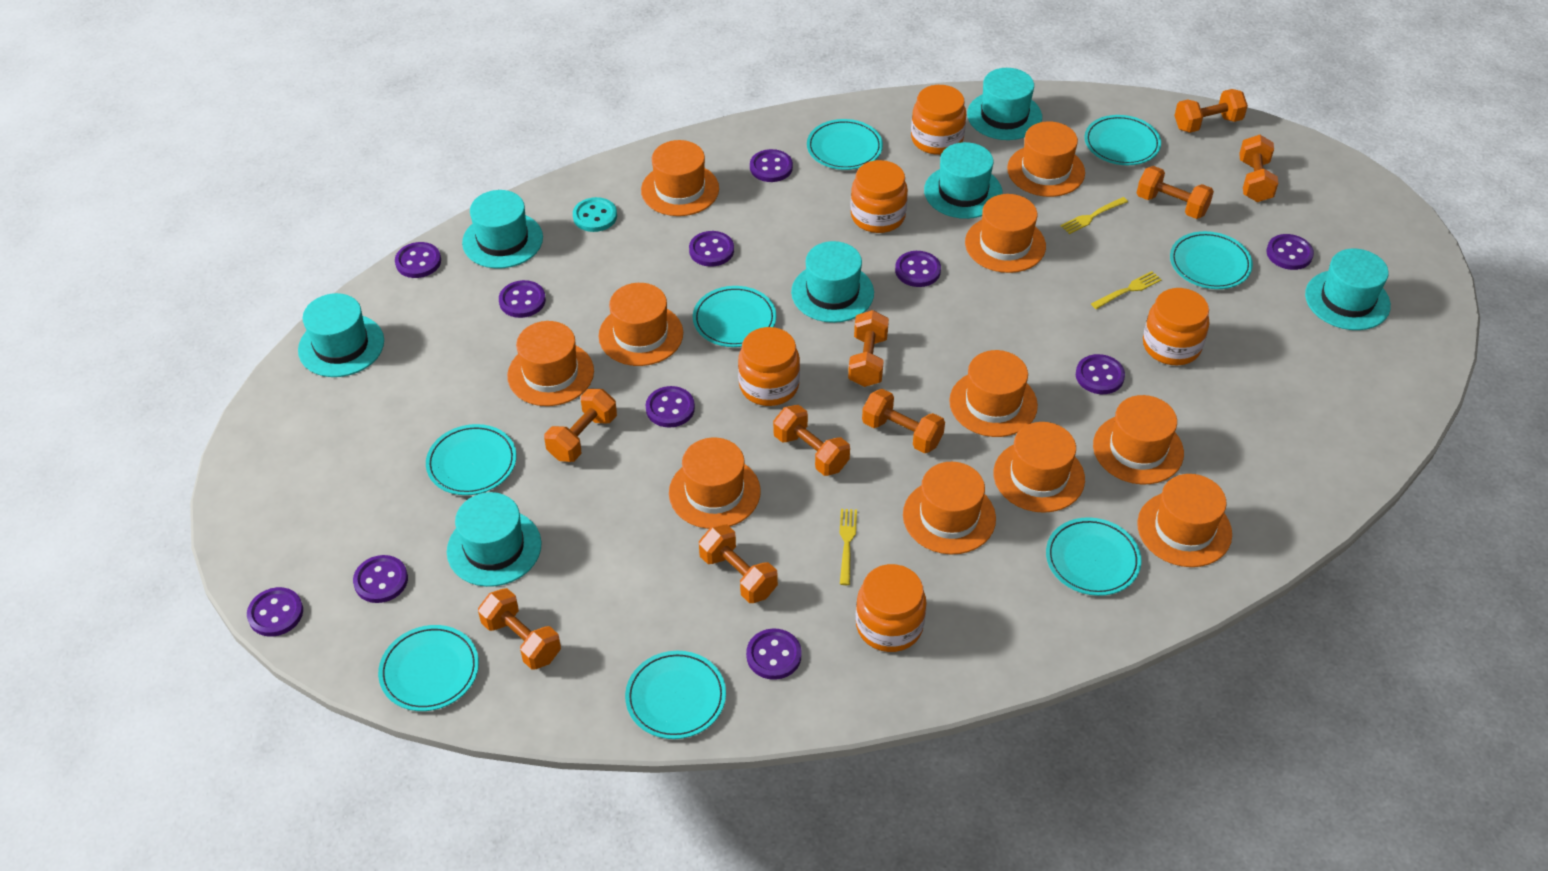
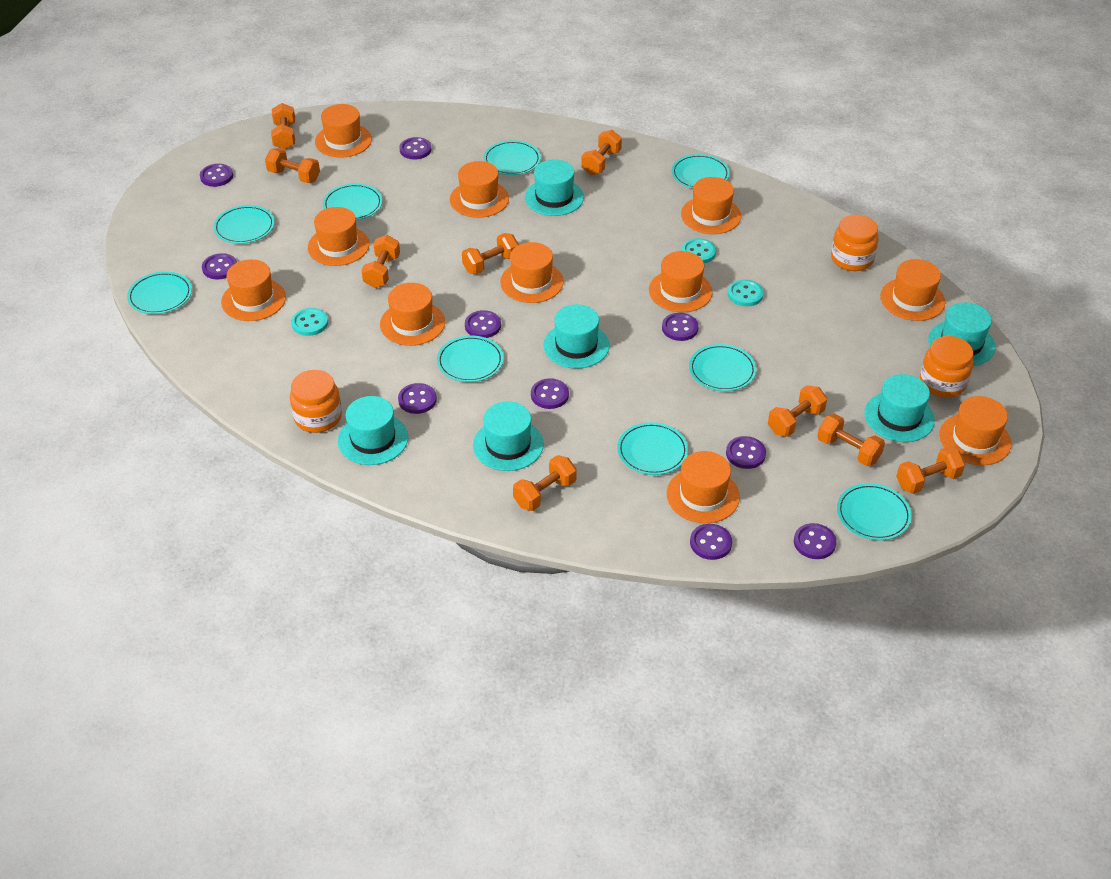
orange jar: [738,327,800,406] [850,160,908,233] [856,564,927,652] [911,85,966,155] [1143,288,1209,366] = 5 -> [290,370,342,433] [831,214,879,271] [920,336,973,398] = 3
purple button: [247,587,303,636] [353,555,408,603] [395,242,441,278] [499,280,546,318] [646,386,695,427] [689,231,734,267] [746,628,802,680] [750,149,793,182] [895,251,941,287] [1076,354,1125,394] [1266,234,1314,270] = 11 -> [200,164,233,187] [202,253,237,279] [398,383,437,414] [400,137,431,159] [465,310,501,338] [531,378,569,409] [662,313,699,341] [690,524,732,560] [726,436,766,469] [794,523,836,559] = 10
turquoise button: [573,197,617,232] = 1 -> [291,308,328,336] [682,238,716,263] [728,279,764,306] = 3
turquoise hat: [298,293,384,377] [447,492,542,587] [462,190,543,268] [791,241,874,323] [924,142,1003,219] [967,68,1042,140] [1305,248,1391,330] = 7 -> [338,396,408,465] [473,402,544,471] [525,160,584,216] [543,304,610,369] [864,374,935,442] [928,302,995,366] = 6
turquoise plate: [378,625,479,711] [426,424,517,495] [625,651,726,739] [693,286,776,347] [807,119,883,170] [1046,517,1141,596] [1084,115,1161,165] [1170,231,1253,289] = 8 -> [127,272,192,314] [213,205,275,244] [323,184,383,220] [437,336,504,382] [483,140,541,175] [617,422,688,475] [672,154,730,189] [689,344,756,391] [837,483,912,540] = 9
yellow fork: [839,509,857,585] [1061,197,1128,234] [1091,271,1162,309] = 3 -> none = 0

